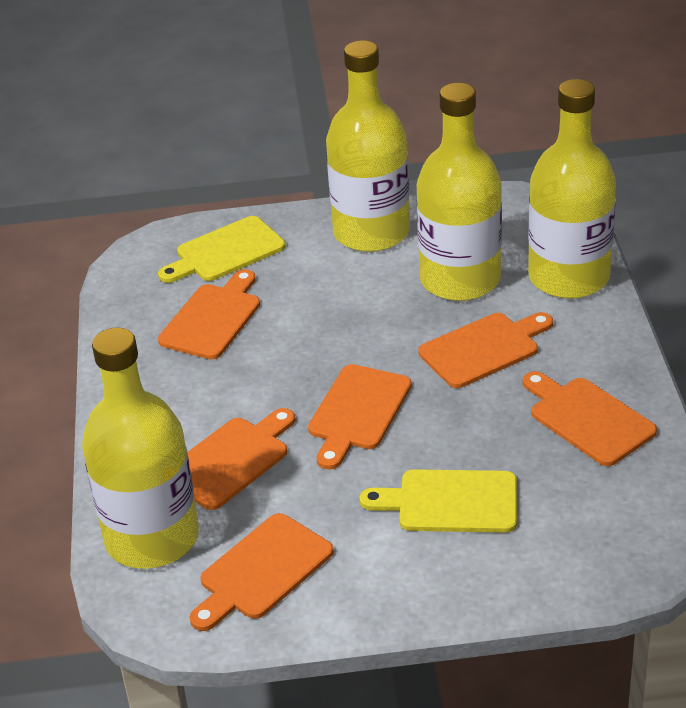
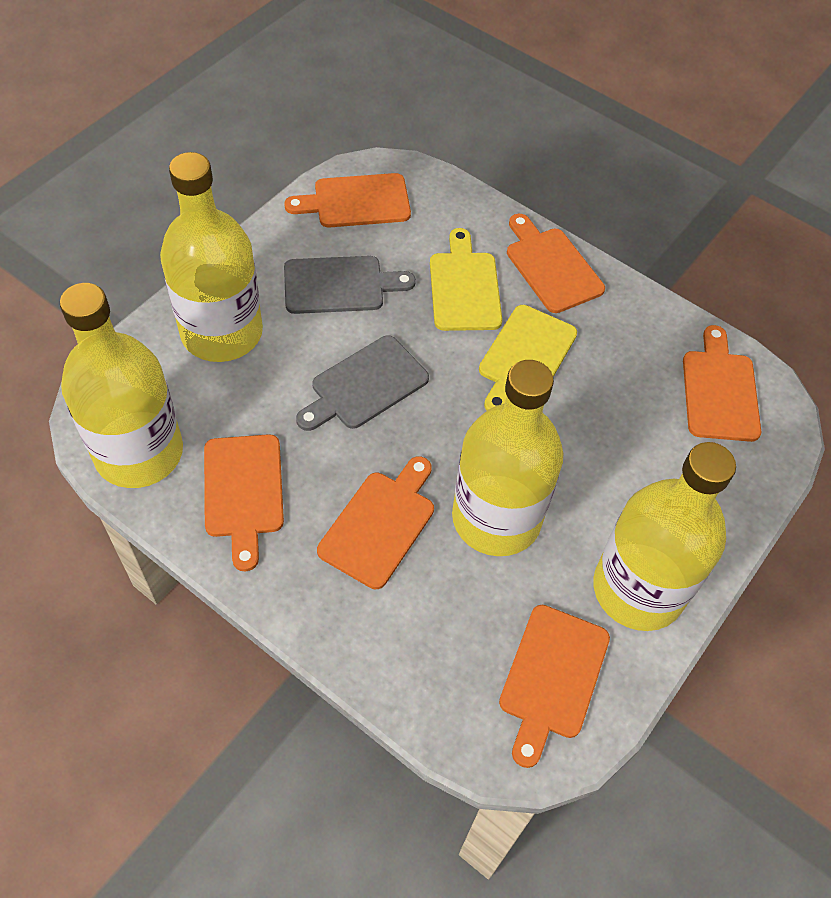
grey cutting board: none = 0 -> [284,256,416,314] [296,335,429,431] = 2

